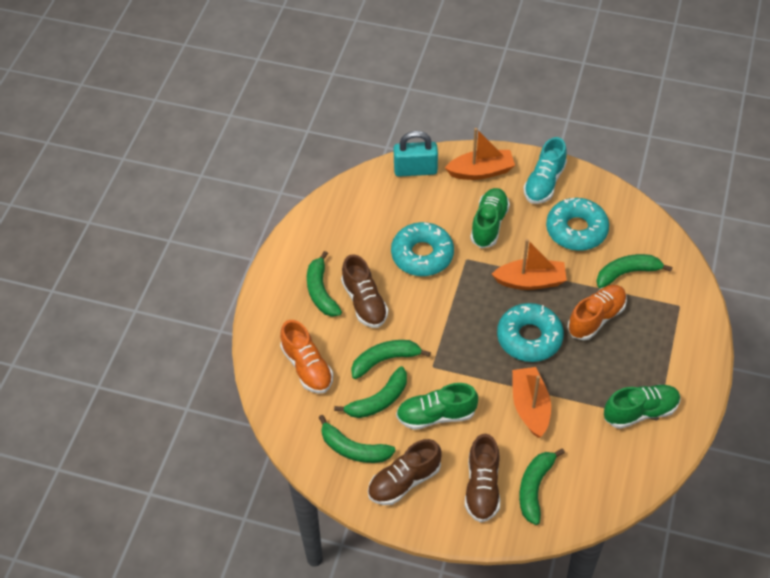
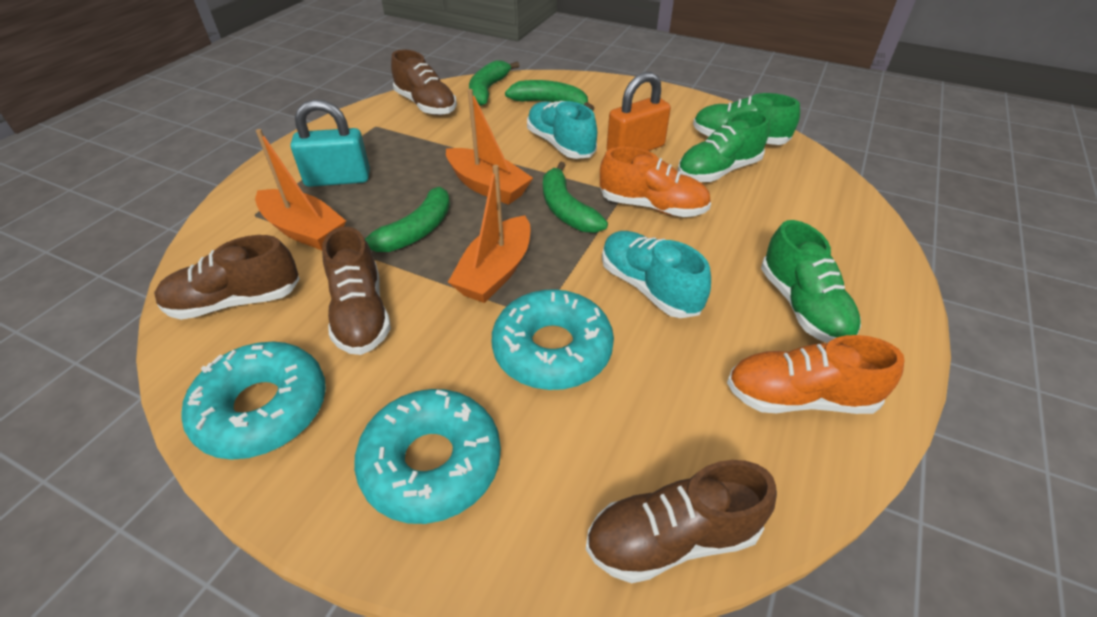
brown shoe: [341,254,389,328] [368,439,441,505] [465,434,500,523] = 3 -> [154,235,300,320] [322,227,391,355] [391,49,457,115] [586,460,777,583] = 4
green banana: [307,251,342,317] [318,415,396,463] [334,367,407,418] [351,340,431,379] [519,448,565,525] [596,254,673,288] = 6 -> [365,187,450,252] [469,60,520,106] [505,80,594,111] [543,162,608,233] = 4
orange padlock: none = 0 -> [607,72,671,151] = 1
turquoise shoe: [523,137,567,204] = 1 -> [527,101,597,159] [602,231,711,318] = 2

